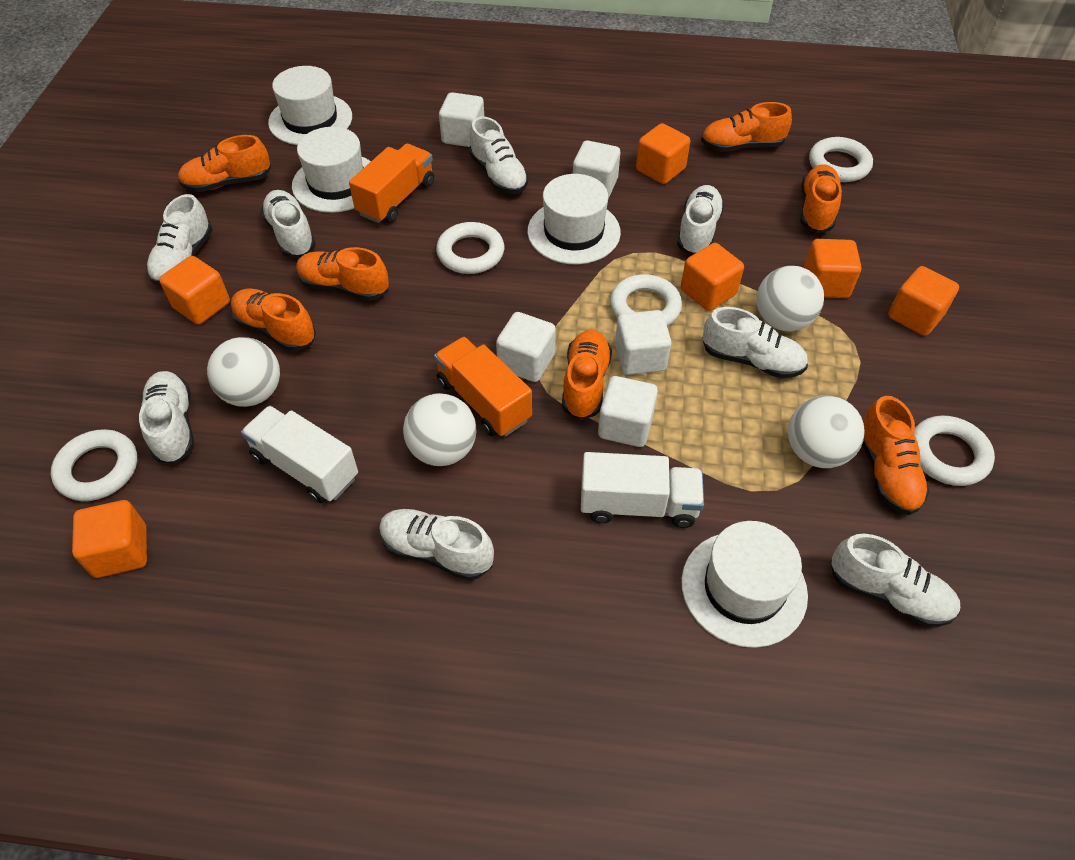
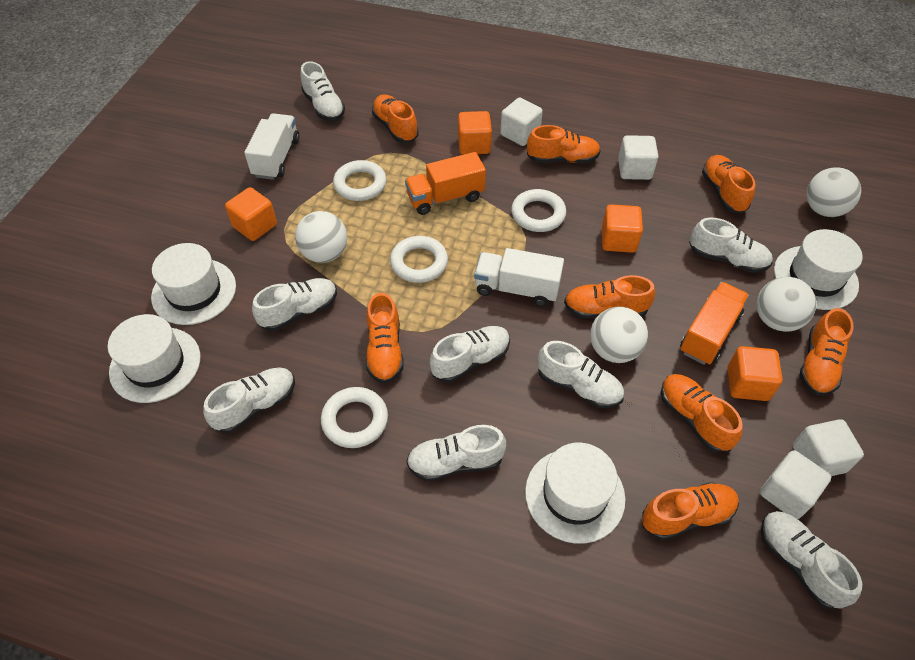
orange cube: [72,500,147,578] [159,256,230,325] [636,123,690,184] [681,243,744,311] [804,239,861,298] [888,266,959,336] = 6 -> [225,187,277,241] [458,111,492,155] [602,204,643,253] [727,346,783,401] = 4
orange shoe: [178,135,271,192] [231,289,316,351] [296,247,389,301] [562,330,612,420] [701,102,792,152] [800,164,842,233] [862,396,929,515] = 7 -> [366,293,404,384] [372,95,419,143] [527,125,601,163] [564,275,655,318] [642,482,739,540] [661,374,743,452] [702,155,755,214] [800,308,853,396] = 8
white cube: [439,92,484,147] [496,312,556,382] [573,140,620,198] [598,376,658,447] [615,310,671,375] = 5 -> [500,98,543,146] [618,135,658,180] [760,450,831,519] [793,419,864,476] = 4
white ring: [51,429,137,501] [436,222,504,274] [610,274,682,326] [809,137,873,182] [914,415,995,486] = 5 -> [321,387,388,448] [333,160,386,201] [390,236,448,283] [511,189,566,232] = 4

